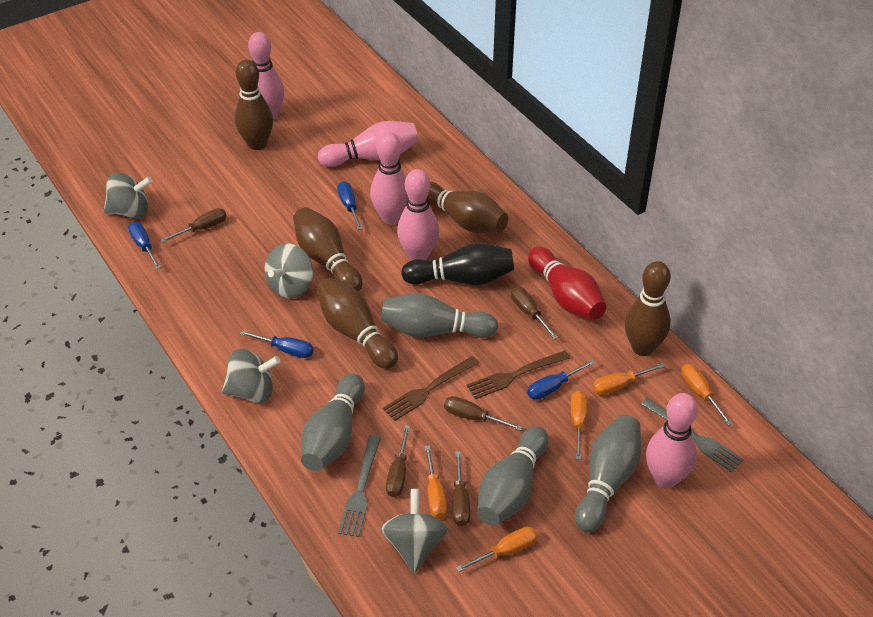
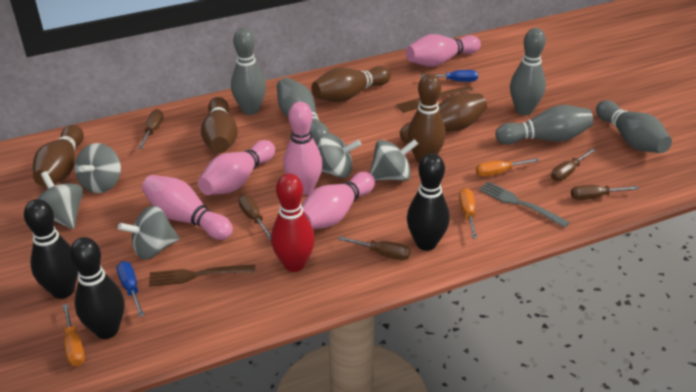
black bowling pin: [401,243,514,285] = 1 -> [24,199,78,299] [70,237,124,339] [407,153,450,251] = 3
blue screwdriver: [128,221,161,269] [240,330,314,358] [337,181,363,230] [527,359,595,400] = 4 -> [117,261,144,317] [420,70,478,82] = 2
grey bowling pin: [301,374,365,471] [381,293,498,338] [477,426,549,526] [575,415,641,532] = 4 -> [231,28,266,115] [277,78,329,145] [496,105,593,144] [510,28,546,115] [596,100,672,153] = 5
grey fork: [338,435,381,537] [640,398,744,473] = 2 -> [479,181,570,228] = 1
grey spinning top: [104,172,152,218] [222,349,280,403] [265,243,313,298] [381,489,448,573] = 4 -> [37,171,83,229] [75,143,121,193] [118,206,180,260] [317,133,361,178] [370,139,418,181] = 5
orange screwdriver: [424,445,447,519] [456,526,538,572] [571,390,587,460] [592,363,666,395] [681,364,733,426] = 5 -> [62,304,85,366] [459,188,477,238] [476,158,539,177] = 3

